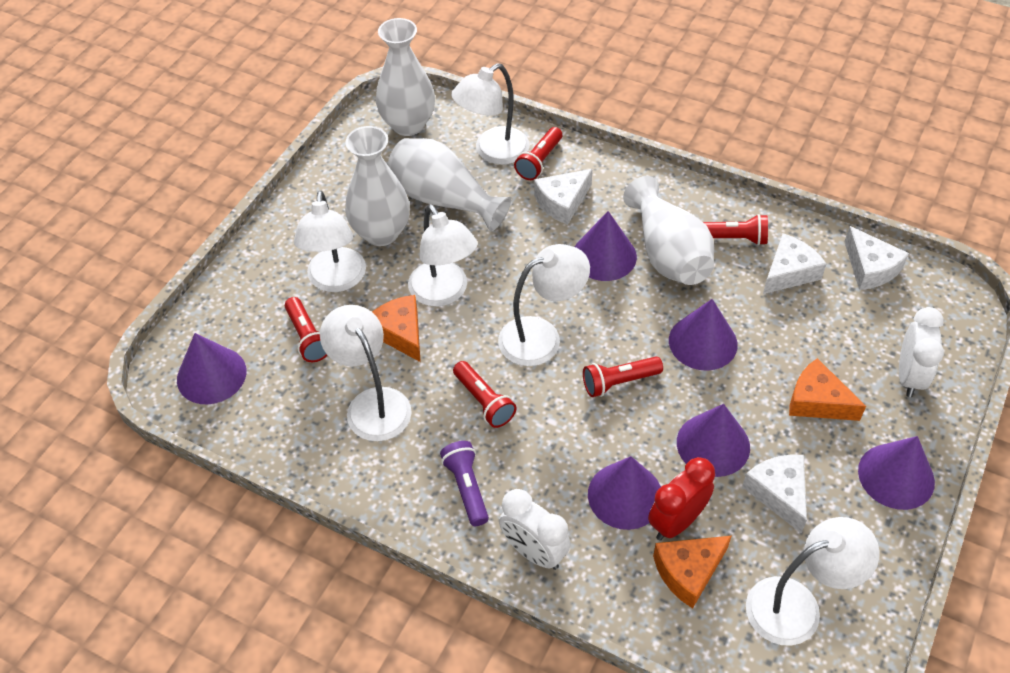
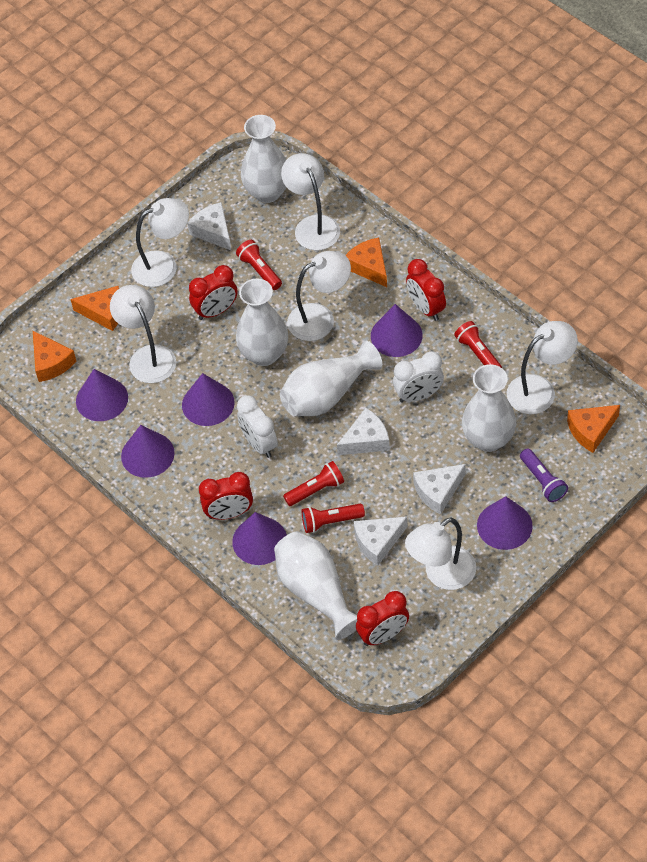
orange cheese: [372,295,421,362] [653,536,731,608] [789,358,866,421] = 3 -> [33,331,76,382] [71,286,119,331] [345,238,387,287] [567,405,620,453] = 4
red clock: [648,457,715,541] = 1 -> [189,265,238,320] [199,472,253,520] [356,591,409,646] [406,259,446,321] = 4
red flashlight: [285,297,328,362] [453,361,517,428] [514,127,562,180] [583,357,663,397] [703,214,768,245] = 5 -> [236,240,282,290] [283,461,344,506] [302,504,365,533] [454,321,502,368] = 4
white vase: [345,126,410,246] [376,18,435,136] [388,138,511,232] [623,176,714,285] = 4 -> [236,279,288,366] [241,115,287,203] [274,531,357,640] [280,341,382,416] [462,364,516,452] = 5

